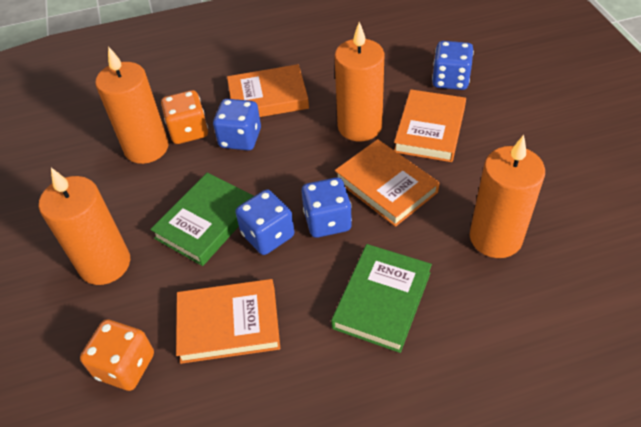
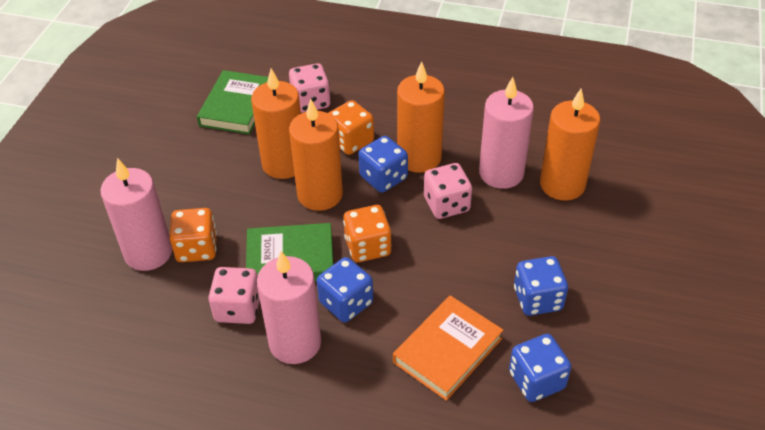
orange book: [176,279,280,364] [227,64,309,117] [335,139,440,227] [394,89,466,162] = 4 -> [393,295,503,401] = 1
orange dice: [80,319,154,391] [161,90,208,144] = 2 -> [169,208,217,262] [328,100,374,155] [343,205,392,262] = 3
pink candle: none = 0 -> [100,158,172,271] [257,251,321,364] [479,77,534,189] = 3
pink dice: none = 0 -> [208,267,260,324] [289,63,331,113] [424,163,472,219] = 3

